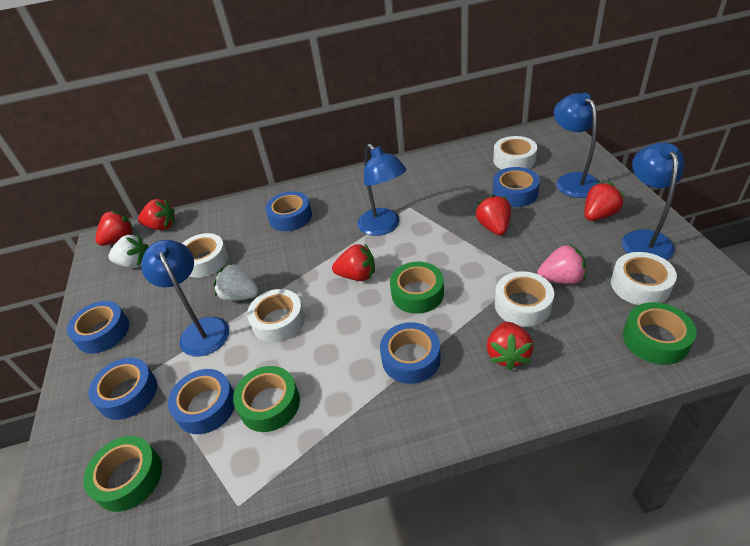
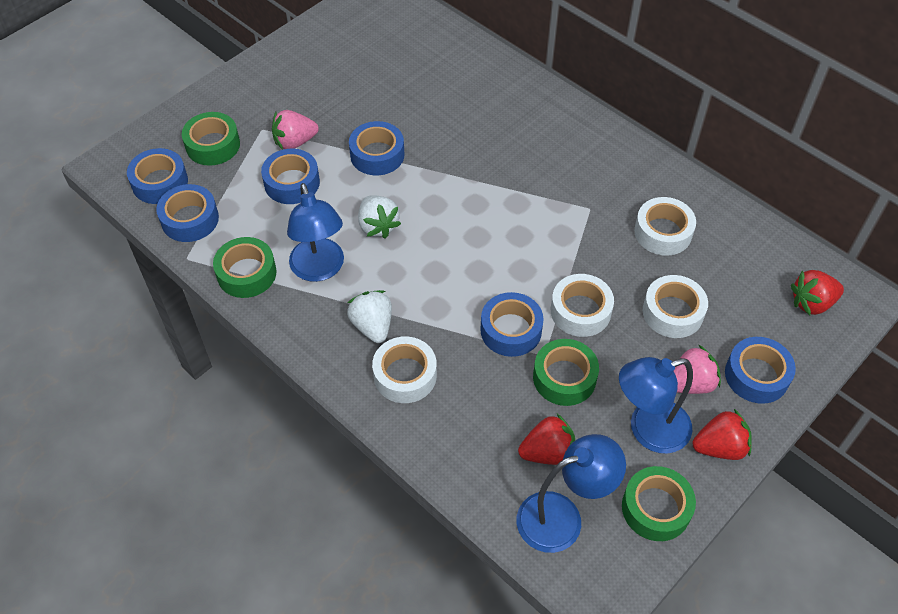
blue lamp: [141,240,229,357] [358,144,406,236] [554,93,600,198] [622,142,684,260] = 4 -> [287,183,344,282] [517,434,626,553] [619,357,693,454] = 3
pink strawberry: [537,244,586,284] = 1 -> [272,110,319,150] [674,344,721,394] = 2
red strawberry: [95,211,134,246] [138,199,175,230] [332,244,375,281] [476,194,511,235] [487,322,533,370] [584,182,624,221] = 6 -> [518,414,575,465] [692,409,752,460] [791,270,844,315] = 3
white tape: [182,233,228,278] [247,289,305,343] [493,136,537,170] [495,271,554,327] [611,252,677,305] = 5 -> [372,336,437,403] [551,274,614,337] [634,197,696,256] [643,275,708,338] = 4

